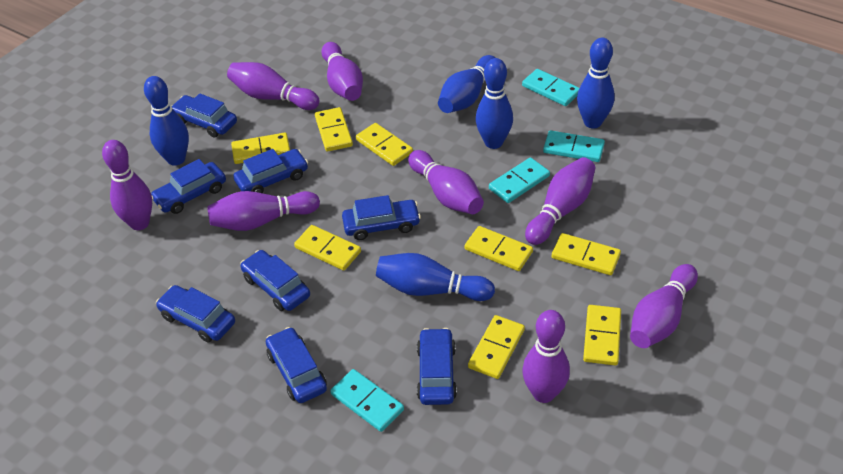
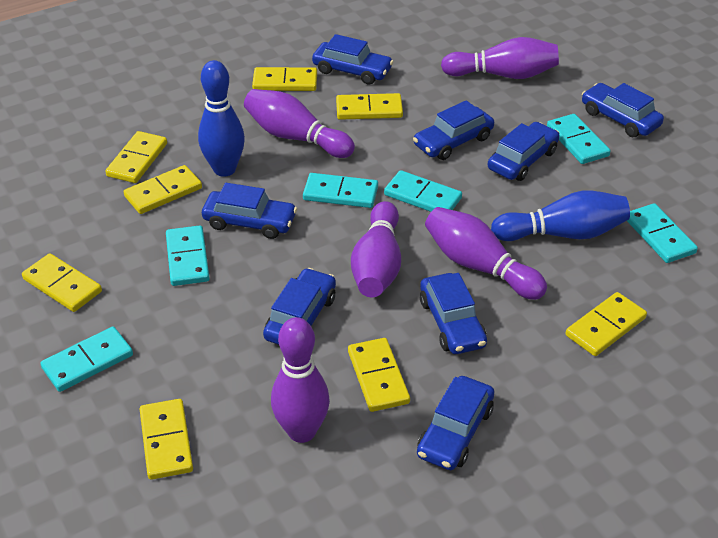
blue bowling pin: [144,76,189,166] [376,253,495,301] [438,55,495,113] [476,58,513,149] [577,38,615,129] = 5 -> [198,60,245,177] [491,191,630,241] = 2
purple bowling pin: [102,140,152,230] [207,191,320,231] [227,62,320,110] [321,42,363,101] [408,150,484,214] [522,310,570,403] [525,157,595,245] [630,264,698,348] = 8 -> [244,89,355,158] [271,317,330,443] [351,201,401,298] [425,207,547,300] [441,37,559,79] = 5
turquoise domino: [330,369,404,432] [489,157,550,203] [522,69,579,106] [543,130,605,162] = 4 -> [40,327,133,392] [166,225,210,286] [303,173,378,208] [384,170,462,212] [547,114,610,164] [627,203,698,263] = 6

